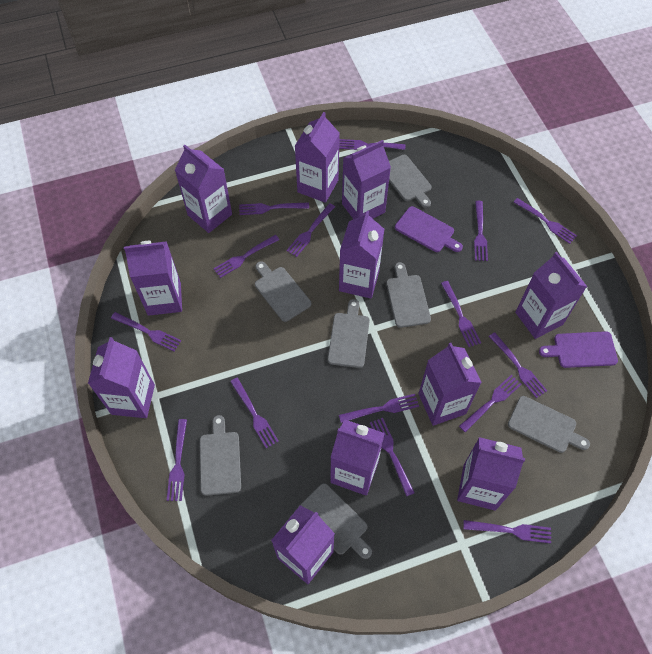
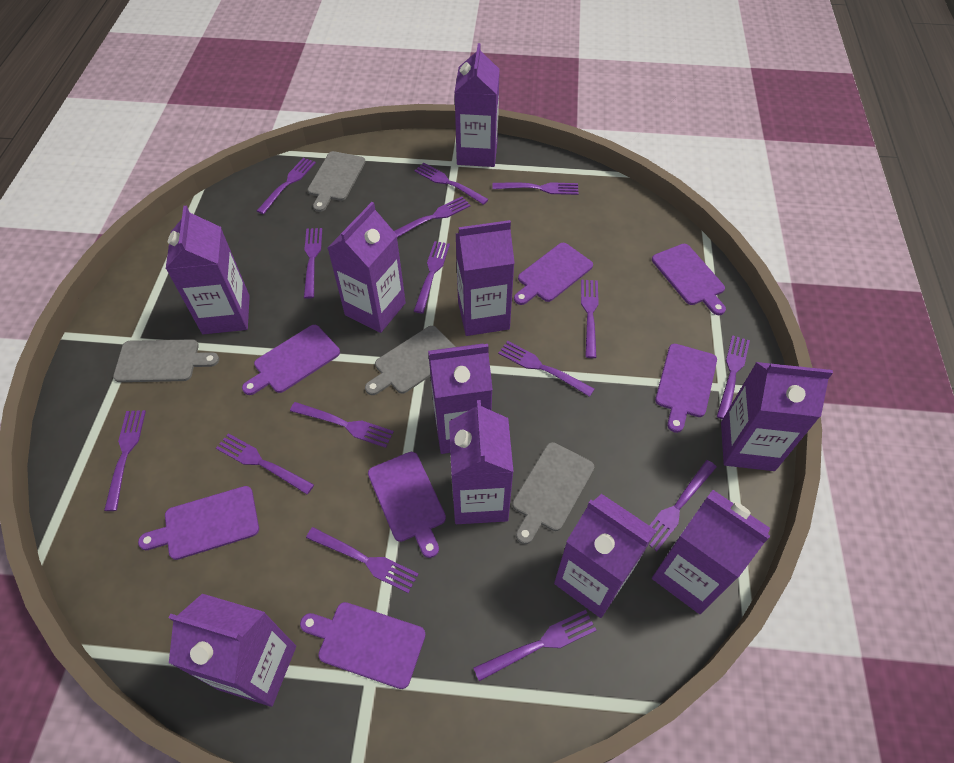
grey cutting board: [200,415,241,496] [255,261,311,322] [298,483,372,559] [328,299,370,368] [386,262,431,328] [389,155,432,208] [508,396,590,453] = 7 -> [113,339,219,382] [308,151,366,212] [365,326,455,395] [512,442,594,544] = 4
purple carton: [88,337,155,418] [124,241,182,316] [175,145,232,233] [271,505,335,584] [295,112,340,203] [330,420,385,496] [339,211,384,298] [342,140,391,219] [418,343,482,426] [457,437,525,511] [515,252,587,339] = 11 -> [166,206,250,334] [169,594,296,707] [328,202,406,333] [428,344,493,454] [449,400,514,524] [455,43,500,167] [456,220,515,336] [554,494,656,618] [652,490,770,614] [721,362,833,471] = 10
purple cutting board: [395,206,463,252] [539,331,618,368] = 2 -> [138,486,259,560] [242,325,340,395] [300,602,426,689] [368,452,446,558] [514,243,593,305] [652,244,726,315] [655,344,717,433] = 7

